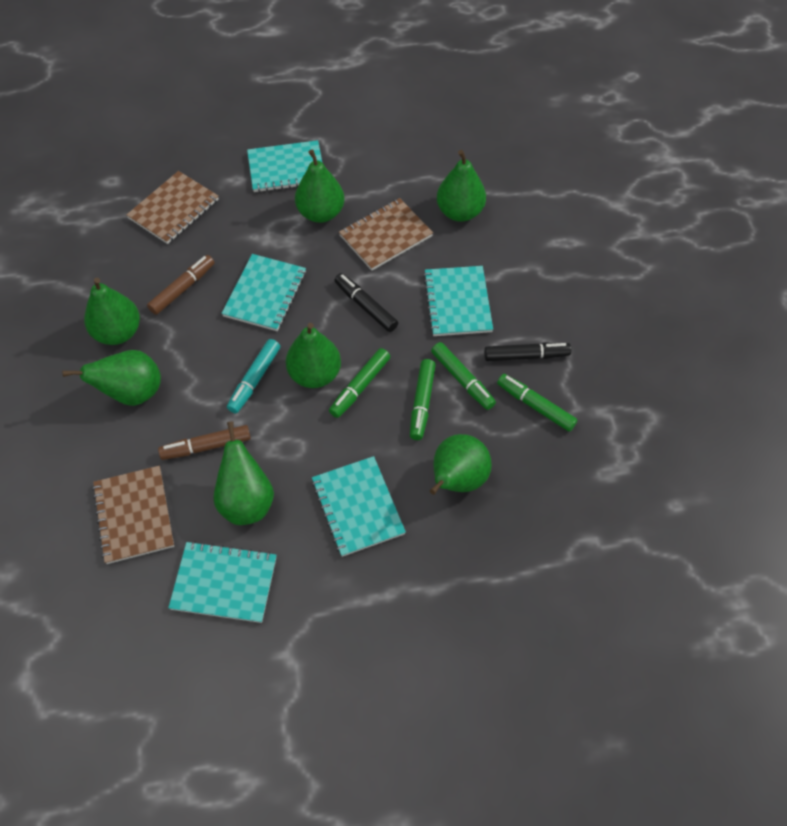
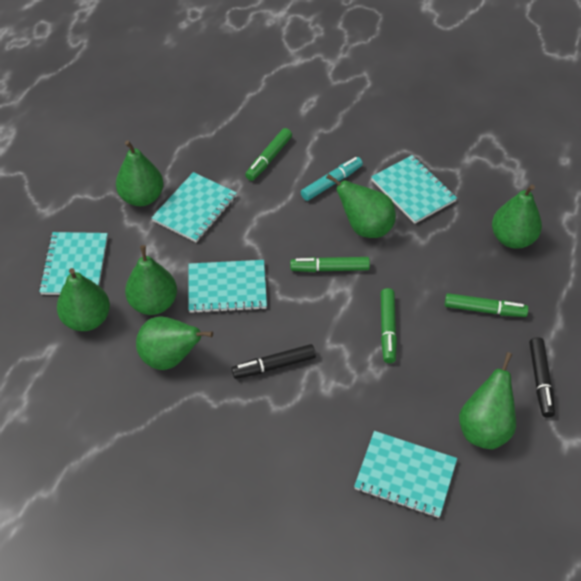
brown marker: [147,255,215,315] [158,425,251,460] = 2 -> none = 0
brown notebook: [92,466,174,564] [126,171,219,244] [339,198,433,271] = 3 -> none = 0

